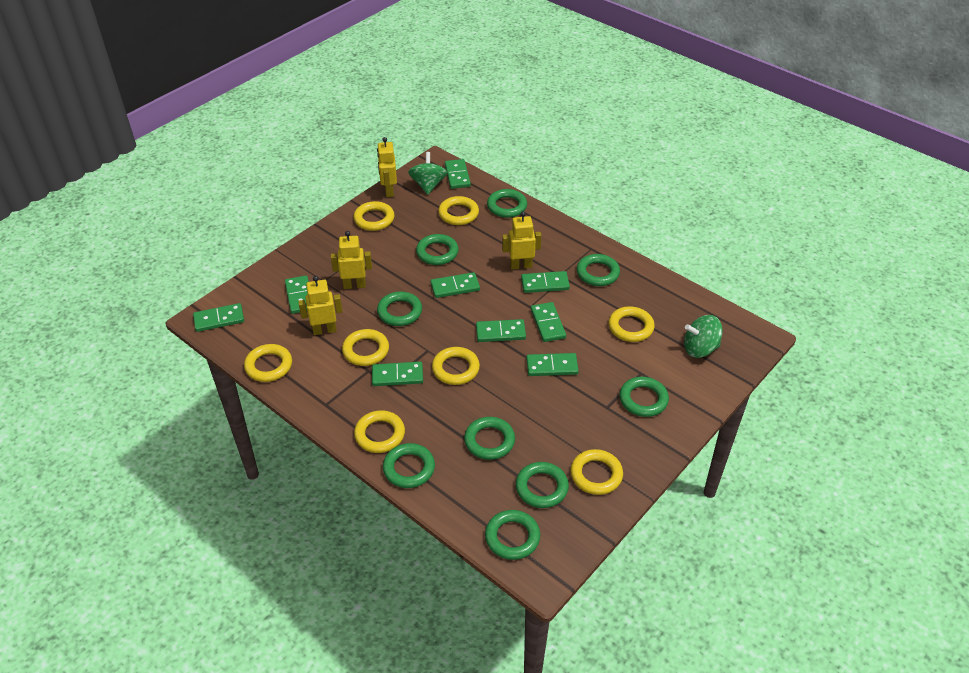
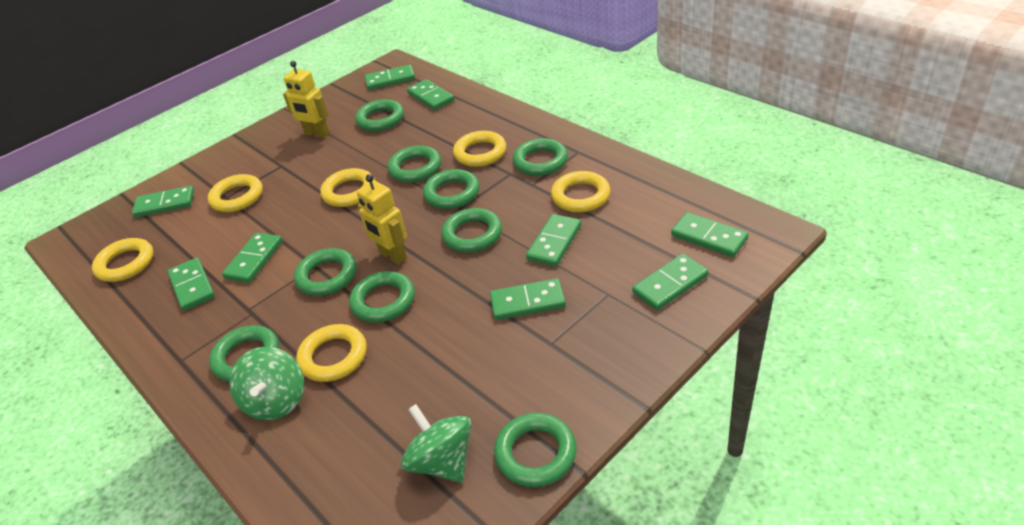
yellow ring: [244,344,292,382] [342,329,389,366] [353,201,395,231] [354,410,405,453] [432,347,480,385] [438,196,479,225] [570,449,623,495] [609,306,655,342] = 8 -> [92,238,154,282] [208,174,263,212] [296,324,366,382] [320,168,375,207] [453,131,506,167] [551,171,610,212] = 6
yellow robot: [298,276,343,335] [331,231,372,289] [377,137,397,197] [502,211,542,270] = 4 -> [283,61,329,138] [357,174,407,265] = 2

